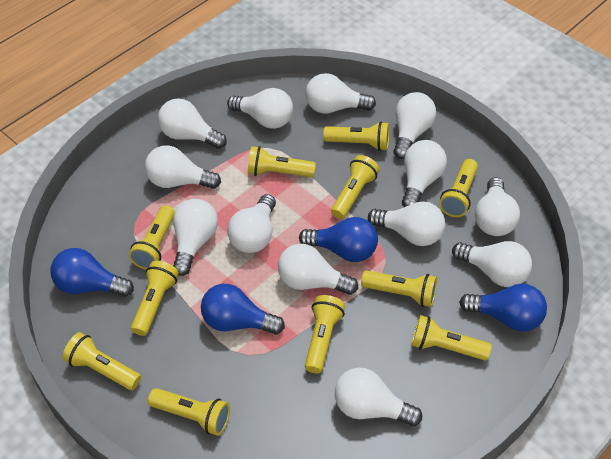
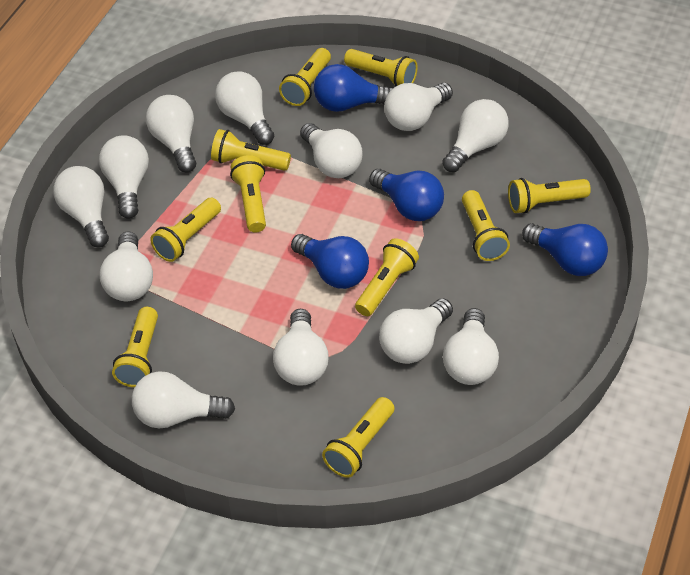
white light bulb: [145,145,221,189] [158,98,227,149] [173,199,218,276] [227,88,293,129] [227,194,276,253] [278,244,358,295] [305,73,376,114] [335,368,422,426] [368,201,445,246] [394,92,436,159] [402,140,447,207] [452,241,532,287] [475,177,520,236] = 13 -> [54,166,109,247] [99,135,149,219] [100,232,153,301] [132,371,235,429] [146,95,196,173] [215,71,274,145] [273,309,329,386] [300,123,363,178] [379,298,453,364] [384,83,453,131] [442,99,509,172] [443,308,499,385] = 12
yellow flashlight: [62,332,141,390] [129,205,175,269] [131,261,179,336] [148,388,230,436] [248,146,316,177] [305,295,345,373] [323,122,389,151] [331,155,380,219] [361,270,437,307] [411,315,492,361] [439,159,478,217] = 11 -> [112,307,158,387] [150,198,221,262] [211,129,291,171] [230,155,266,232] [279,48,331,106] [322,397,395,478] [344,49,418,87] [355,238,419,316] [462,190,510,261] [508,178,591,214] = 10

